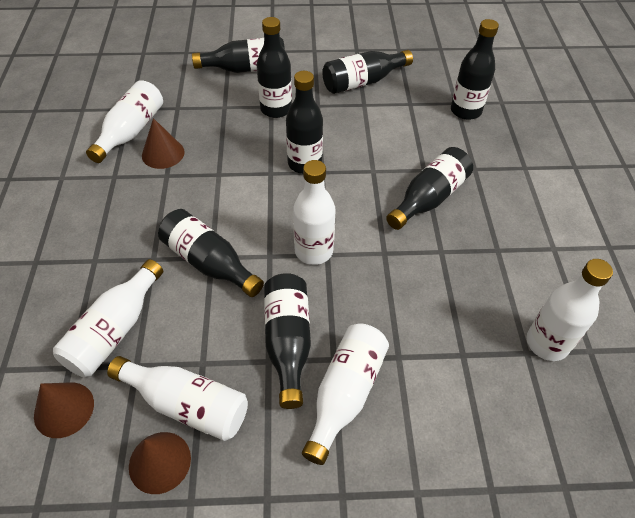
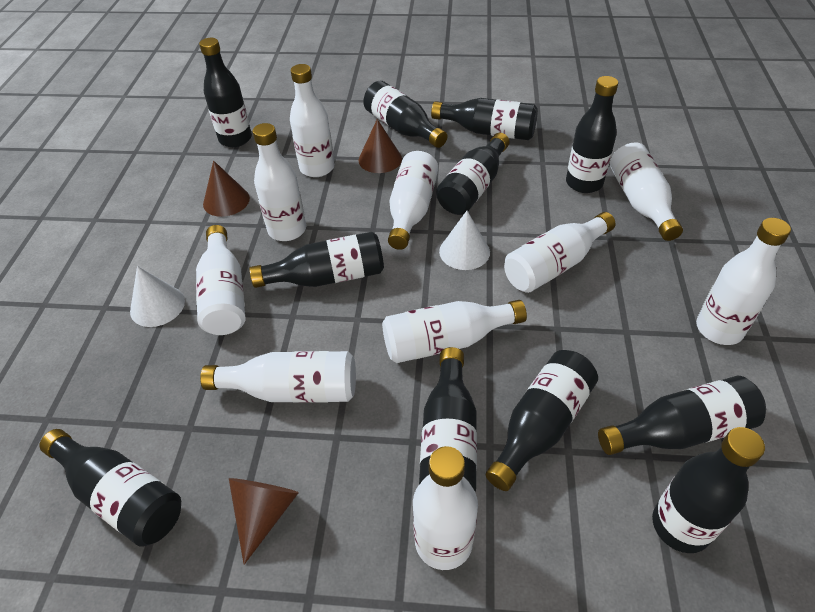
black bottle: [158,209,264,297] [192,37,285,73] [257,17,292,118] [264,273,311,409] [286,71,323,174] [322,50,413,94] [386,147,473,230] [451,19,499,120] = 8 -> [39,429,181,547] [199,38,252,147] [249,232,384,288] [363,81,447,148] [419,347,477,492] [431,98,538,140] [436,133,509,215] [486,350,598,491] [566,76,618,193] [598,376,766,455] [652,427,765,553] = 11
white bottle: [53,259,163,377] [86,80,163,163] [107,356,248,441] [293,160,336,265] [302,323,389,465] [527,259,613,361] = 6 -> [196,225,245,335] [200,351,356,403] [253,123,306,241] [290,64,335,177] [382,300,527,363] [388,151,438,250] [413,446,478,570] [504,212,615,293] [610,142,683,241] [696,218,791,345] = 10
white cone: none = 0 -> [130,266,185,327] [439,211,490,270] = 2

